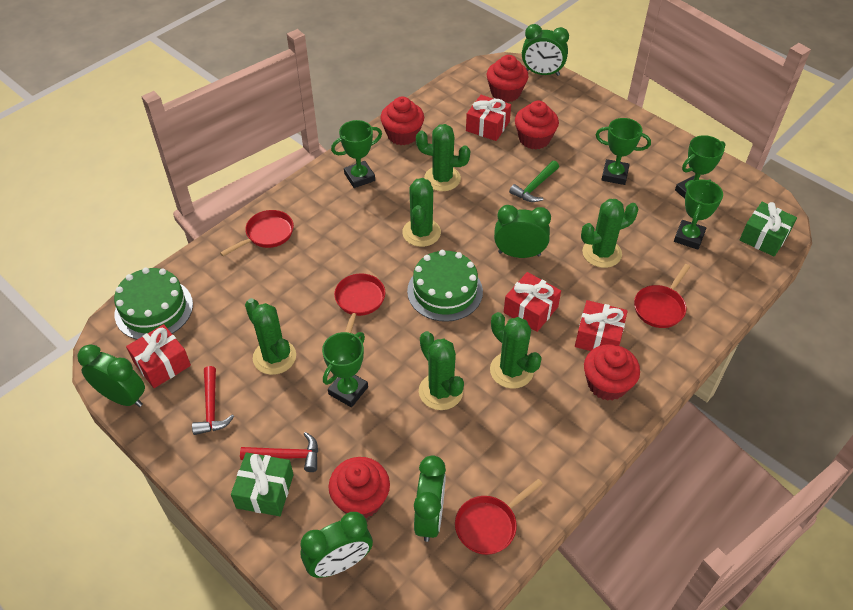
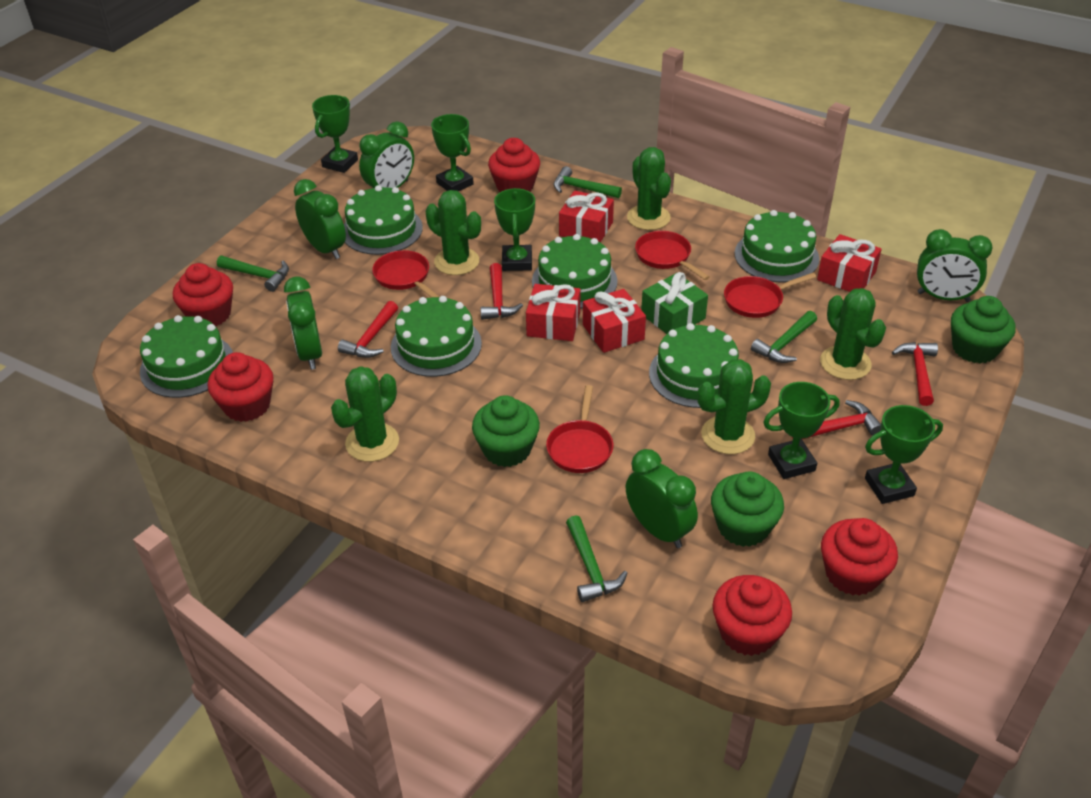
green cactus: [245,298,296,375] [402,178,441,247] [416,124,470,191] [419,331,464,410] [490,312,542,389] [581,199,638,268] = 6 -> [331,366,399,462] [426,190,481,275] [627,147,671,230] [697,359,771,454] [820,288,886,380] = 5
green cake: [114,268,193,339] [407,250,483,322] = 2 -> [140,315,233,398] [344,185,423,255] [391,296,482,377] [532,234,617,309] [649,323,739,408] [735,210,819,283] = 6
green cupcake: none = 0 -> [472,395,540,467] [711,471,784,547] [951,296,1016,364] = 3
green gift: [231,452,294,516] [740,202,797,257] = 2 -> [641,272,708,334] = 1
green hammer: [509,161,559,202] = 1 -> [217,256,289,292] [554,166,622,198] [566,515,628,602] [751,311,817,363] = 4
red hammer: [192,366,234,435] [240,432,318,472] = 2 -> [338,301,398,358] [480,263,523,320] [792,400,881,439] [892,342,938,406] = 4

